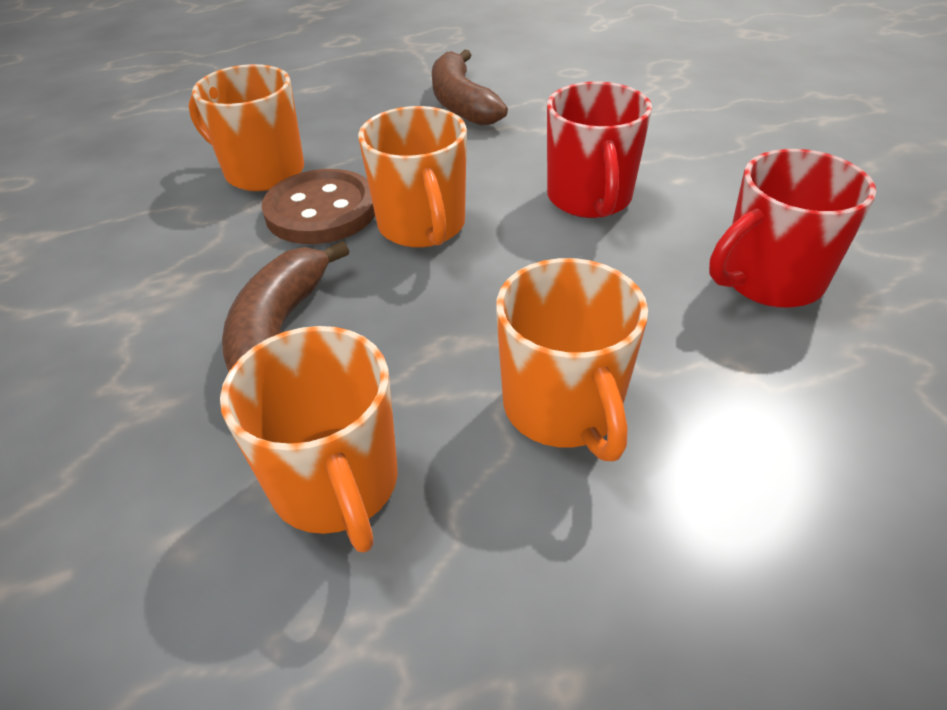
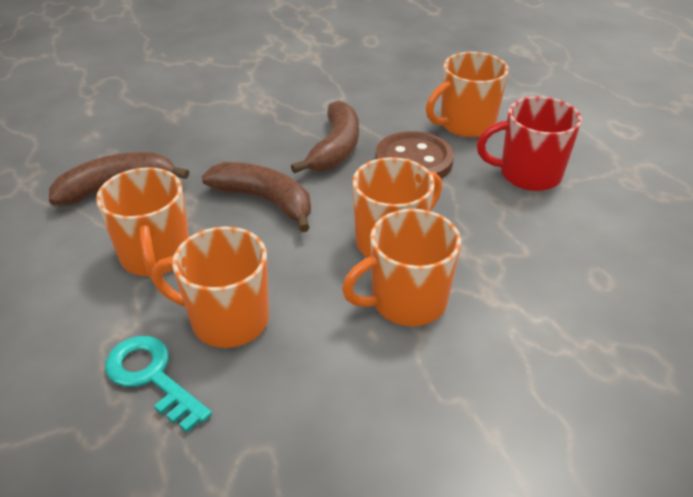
brown banana: [222,241,349,372] [432,49,508,126] = 2 -> [49,152,189,205] [202,162,311,232] [291,100,359,174] = 3
orange mug: [189,64,304,191] [220,326,398,553] [358,106,467,248] [496,258,648,461] = 4 -> [96,167,189,279] [152,226,269,348] [342,209,461,326] [352,157,442,258] [426,52,509,137] = 5
red mug: [547,81,652,218] [709,149,876,308] = 2 -> [477,96,582,191] = 1
turquoise key: none = 0 -> [105,336,212,433] = 1

